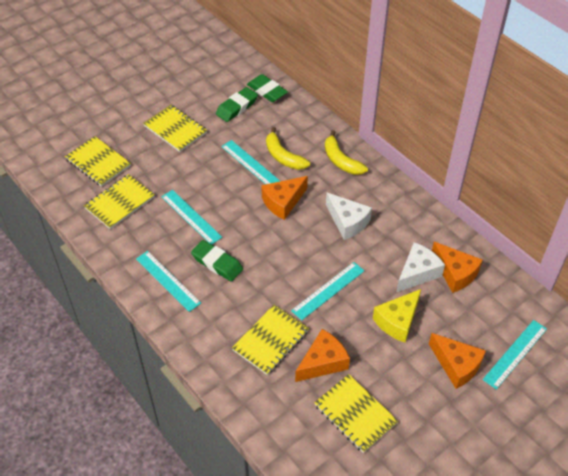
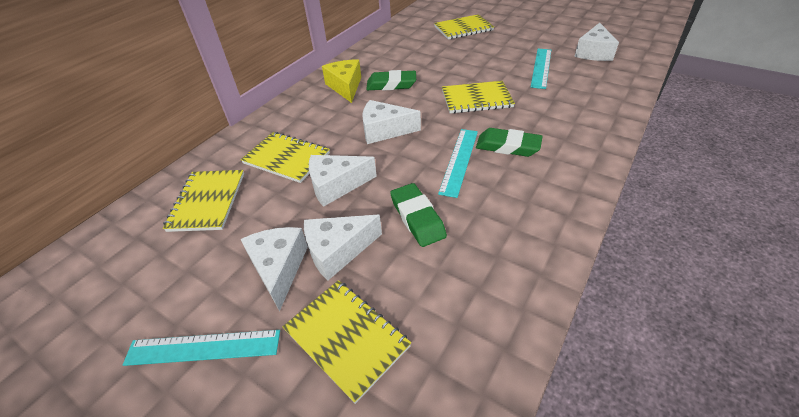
orange cheese: [261,176,308,220] [295,329,350,382] [429,333,486,389] [432,242,483,293] = 4 -> none = 0
turquoise ruler: [136,251,201,312] [161,190,222,244] [221,140,280,184] [291,262,364,320] [483,320,547,390] = 5 -> [123,330,280,366] [438,129,478,198] [531,49,551,89] = 3
white cheese: [326,193,372,240] [396,242,445,292] = 2 -> [240,227,308,311] [304,215,382,280] [309,155,377,207] [362,100,421,144] [574,23,619,61] = 5
yellow banana: [266,127,310,170] [325,130,368,175] = 2 -> none = 0

